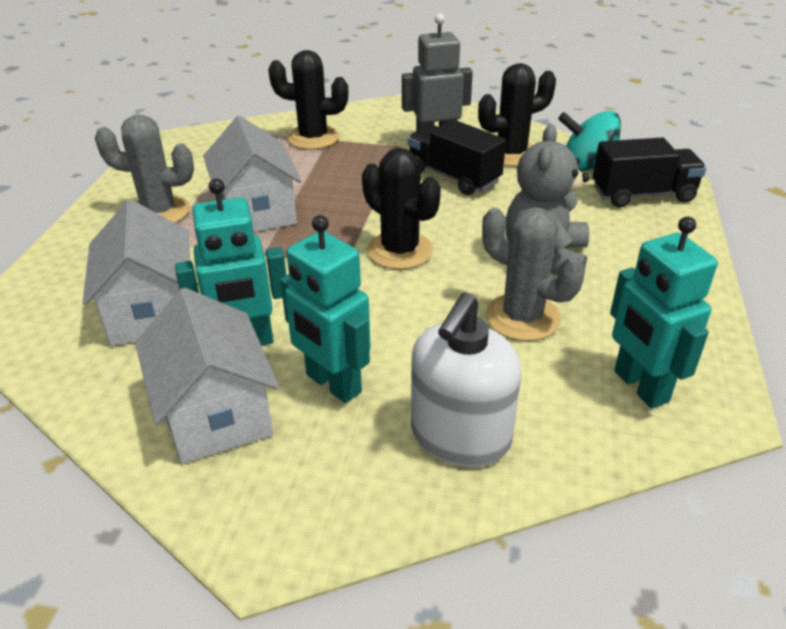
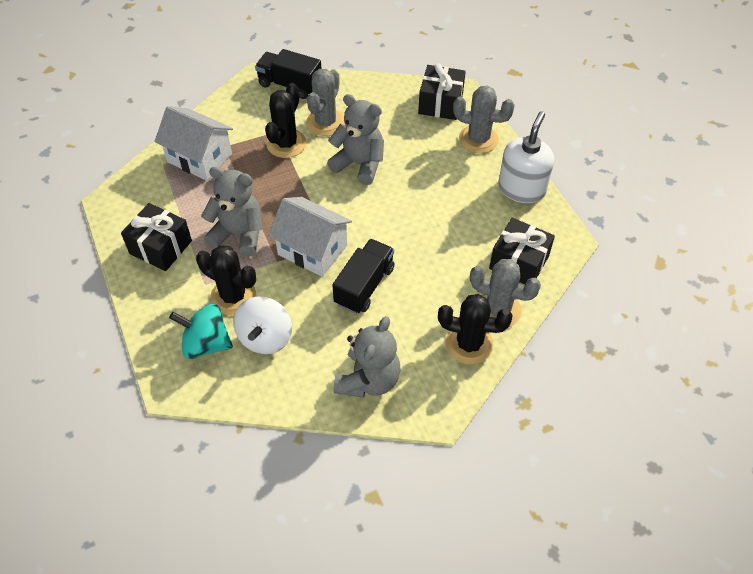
black gift: none = 0 -> [121,203,192,271] [418,63,466,120] [489,218,555,284] = 3
grey cactus: [95,114,194,223] [482,207,585,341] = 2 -> [306,69,345,136] [453,86,515,154] [470,259,541,328] = 3
grey robot: [402,13,473,131] = 1 -> none = 0
grey teddy bear: [506,124,590,275] = 1 -> [201,167,263,256] [327,94,384,185] [334,316,400,398] = 3
turquoise robot: [175,178,286,346] [280,215,371,403] [610,217,718,409] = 3 -> none = 0
white house: [83,200,190,346] [135,288,279,464] [203,116,302,232] = 3 -> [155,106,233,181] [268,197,352,277] = 2
white spinning top: none = 0 -> [233,296,292,354] = 1

